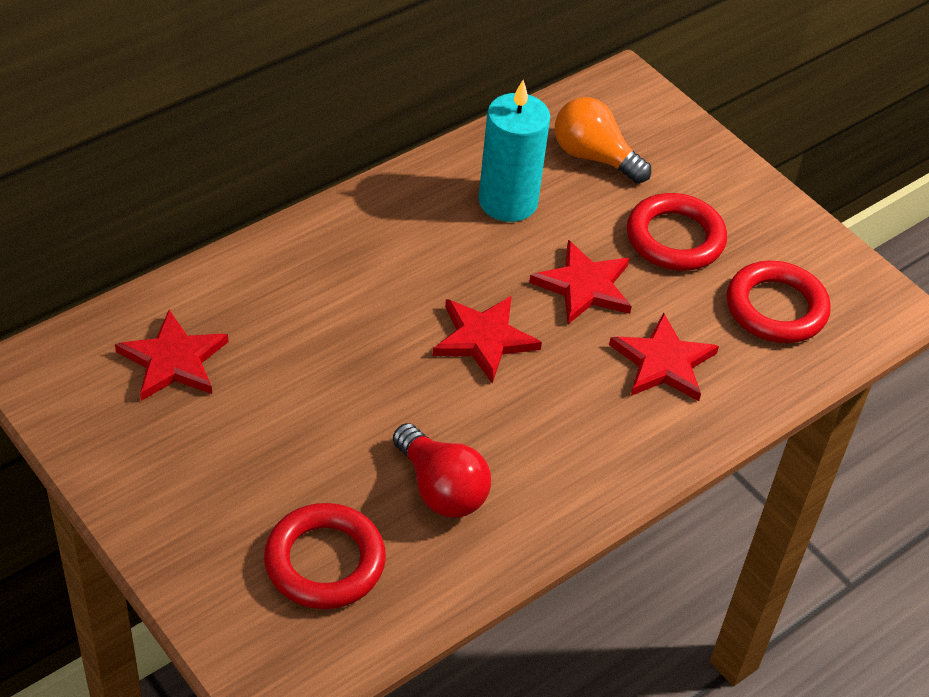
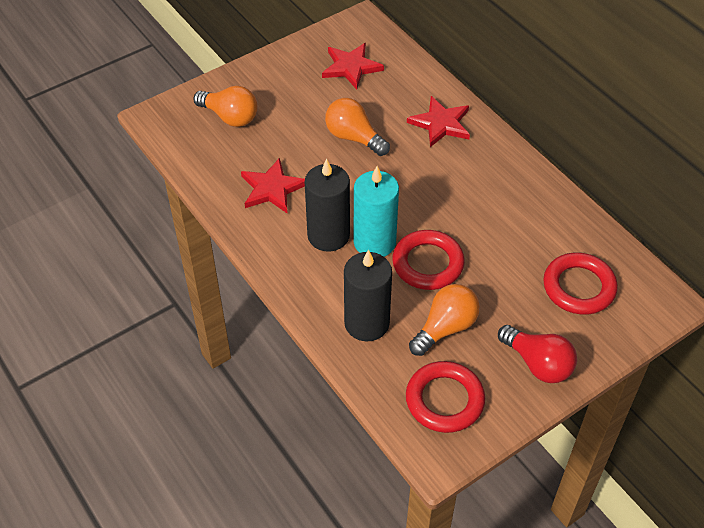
black candle: none = 0 -> [305,159,350,252] [344,250,392,342] = 2
orange light bulb: [555,97,651,184] = 1 -> [194,86,258,127] [325,98,390,156] [409,284,480,356] = 3
red star: [115,310,228,401] [432,296,542,383] [529,240,632,324] [609,313,719,401] = 4 -> [241,158,305,214] [322,43,384,89] [407,96,470,147] = 3

